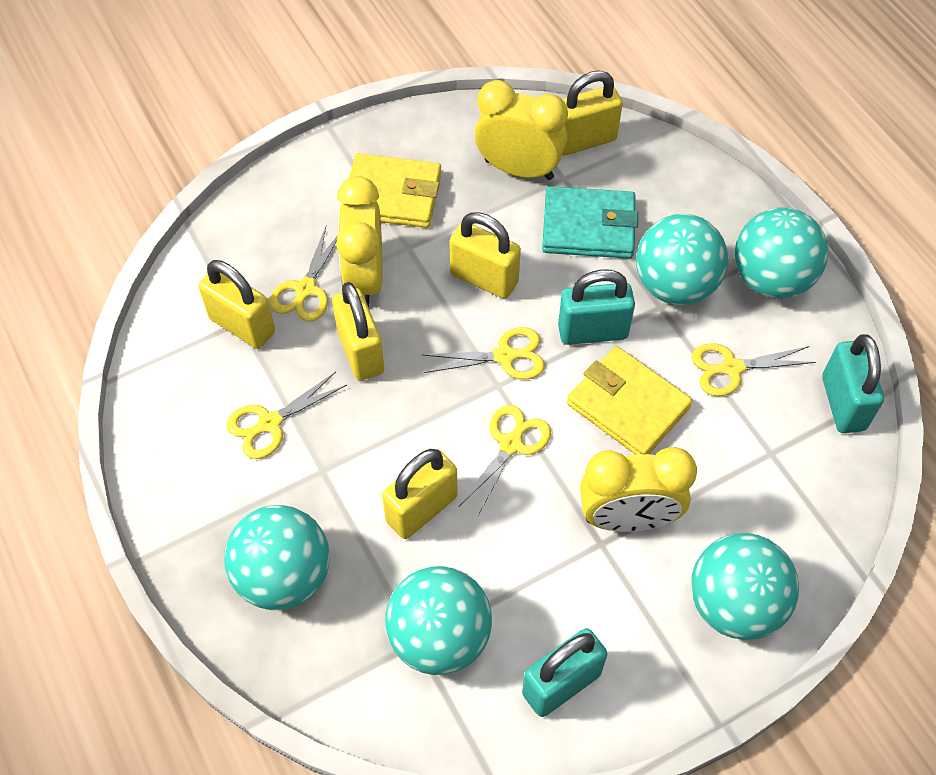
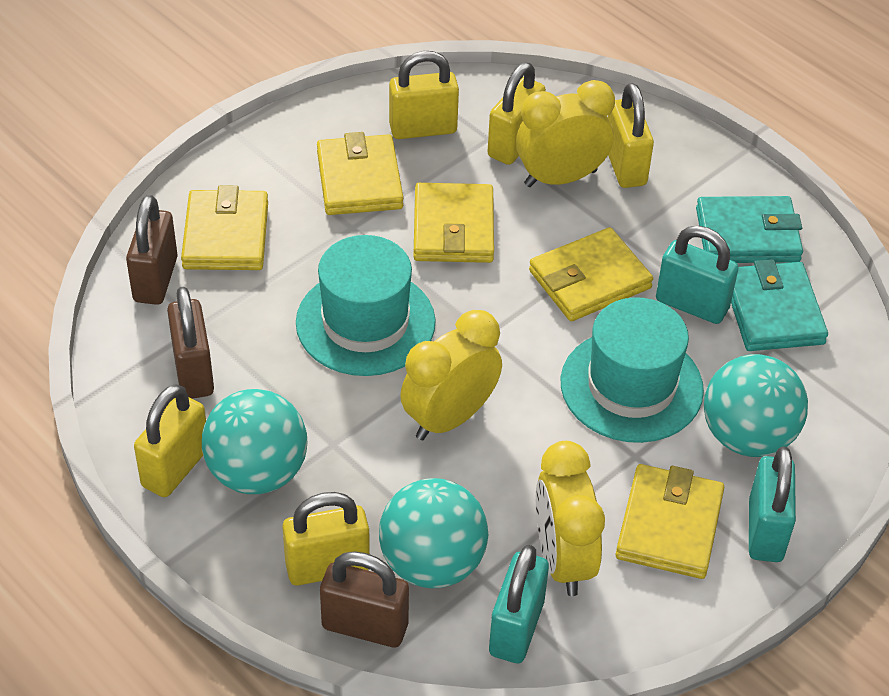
brown padlock: none = 0 -> [126,195,178,305] [167,287,214,399] [320,551,409,647] = 3
turquoise ball: [224,505,330,610] [385,566,492,675] [636,214,728,305] [691,533,799,640] [735,207,828,299] = 5 -> [202,389,307,494] [379,478,488,588] [704,354,808,457] = 3
turquoise hat: none = 0 -> [296,235,436,376] [561,297,704,443] = 2
turquoise wallet: [542,186,638,259] = 1 -> [696,196,803,263] [731,259,828,351] = 2
yellow scissors: [226,372,347,459] [270,226,338,322] [422,327,545,380] [459,405,551,517] [691,343,816,396] = 5 -> none = 0
yellow wallet: [349,153,441,228] [567,346,692,455] = 2 -> [181,185,268,270] [317,132,403,215] [413,183,494,263] [529,227,653,321] [616,464,724,579] = 5

